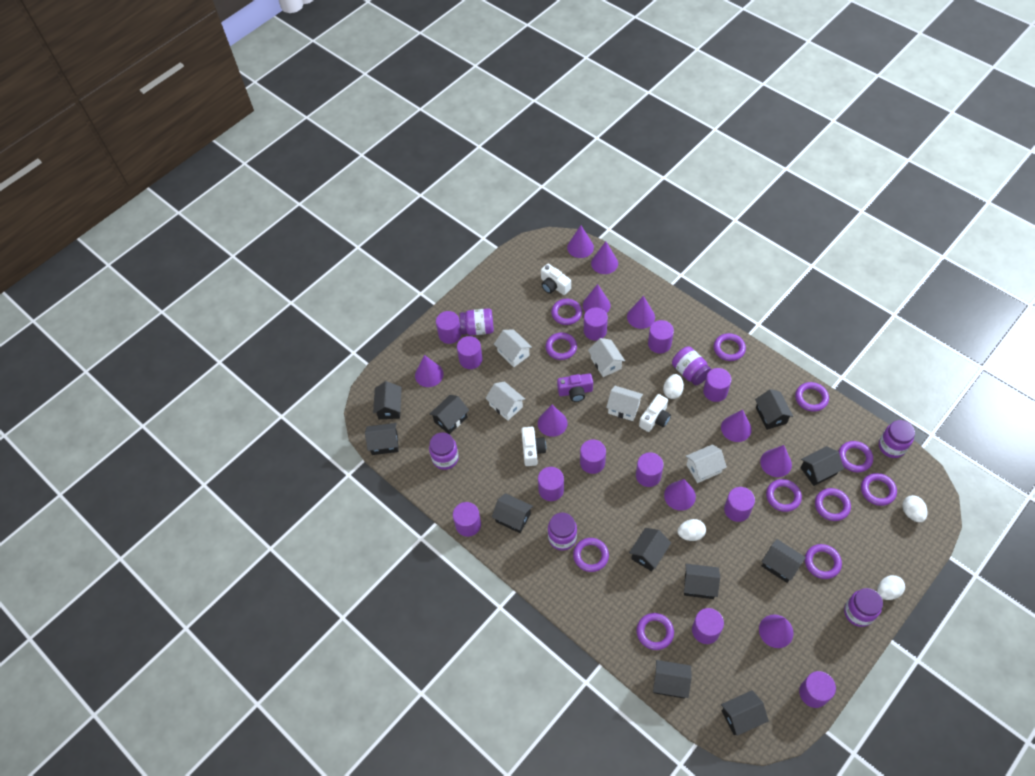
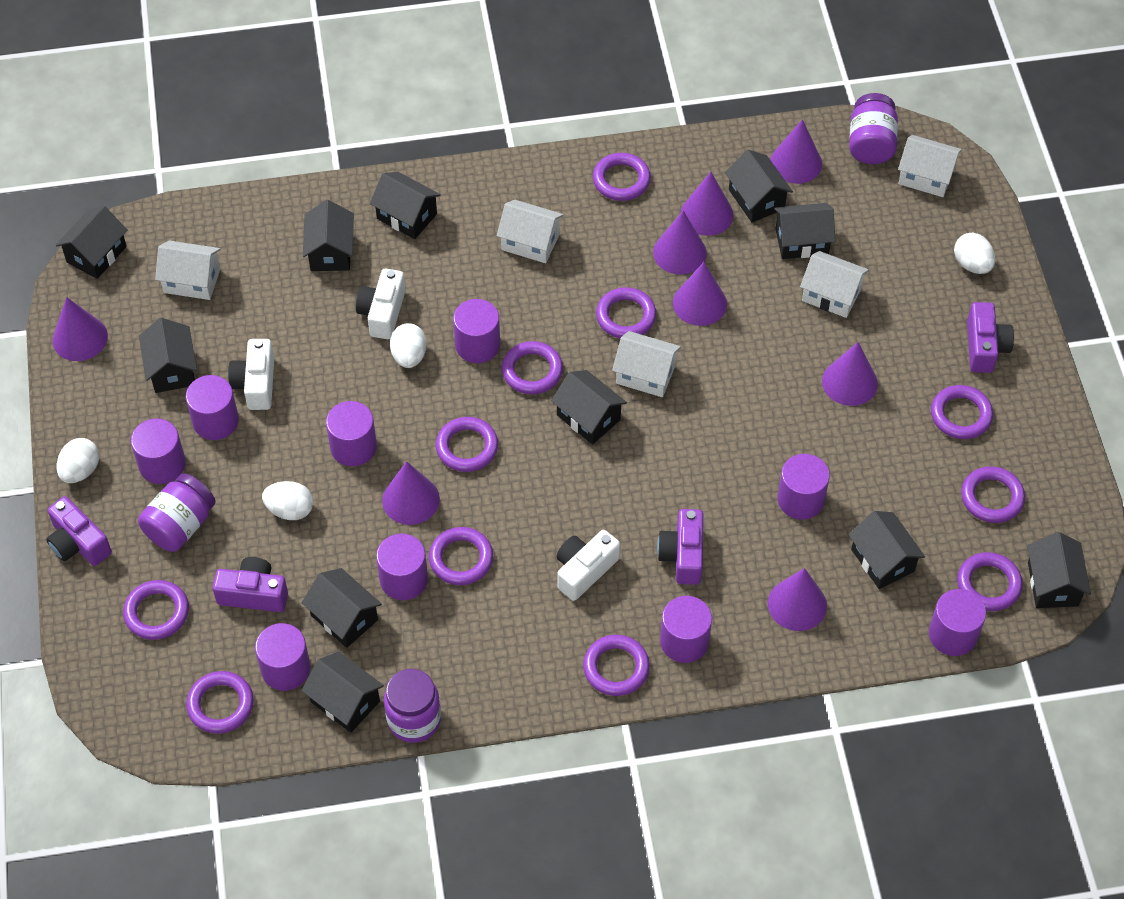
purple camera: [557,373,593,402] = 1 -> [46,496,112,566] [212,557,288,612] [657,509,703,585] [967,302,1014,373] = 4
purple cone: [415,355,444,387] [538,405,567,437] [567,225,594,258] [583,284,610,313] [591,241,618,274] [627,296,655,329] [664,479,696,511] [721,410,752,442] [759,615,793,648] [760,445,792,477] = 10 -> [53,297,108,361] [382,461,440,525] [653,210,707,275] [673,262,727,326] [681,172,733,236] [768,568,827,631] [770,119,822,184] [822,342,878,406] = 8
purple cylinder: [436,311,461,344] [453,502,481,537] [457,336,482,369] [538,467,564,501] [580,439,606,474] [584,307,608,341] [636,452,664,487] [648,320,674,354] [692,608,724,644] [703,368,731,402] [724,487,755,522] [799,671,836,708] = 12 -> [131,418,186,484] [186,375,239,440] [255,623,311,691] [326,401,377,466] [376,534,428,600] [453,299,500,363] [660,596,712,663] [777,454,830,520] [929,589,986,656] = 9
purple jar: [429,433,459,470] [459,308,494,335] [548,513,577,551] [672,346,712,385] [844,588,883,627] [879,420,915,458] = 6 -> [138,473,216,552] [384,669,441,743] [849,93,898,164] = 3

